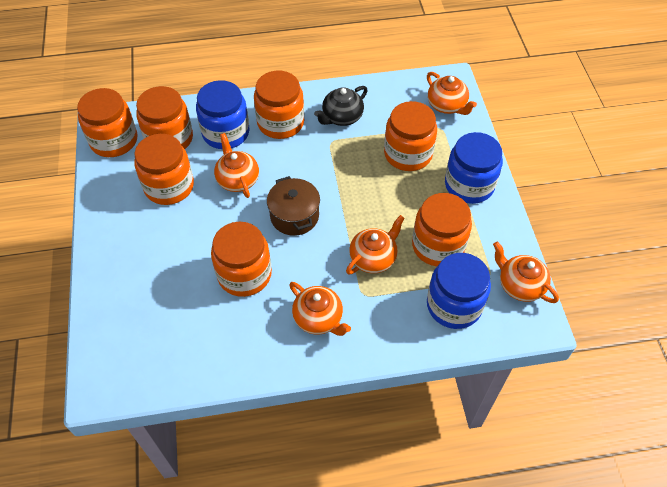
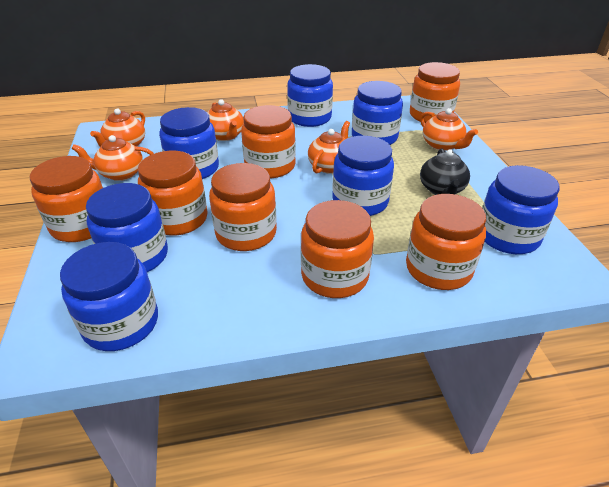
blue jar: [196,80,249,149] [427,253,491,329] [445,132,503,204] = 3 -> [60,242,158,351] [86,183,168,272] [159,107,219,179] [287,64,333,127] [332,136,394,216] [352,81,403,145] [482,165,560,254] = 7
brown pot: [267,176,320,236] = 1 -> none = 0

